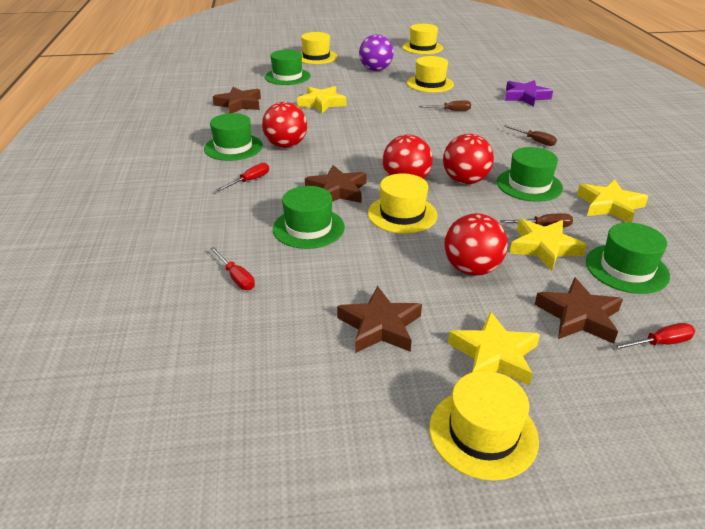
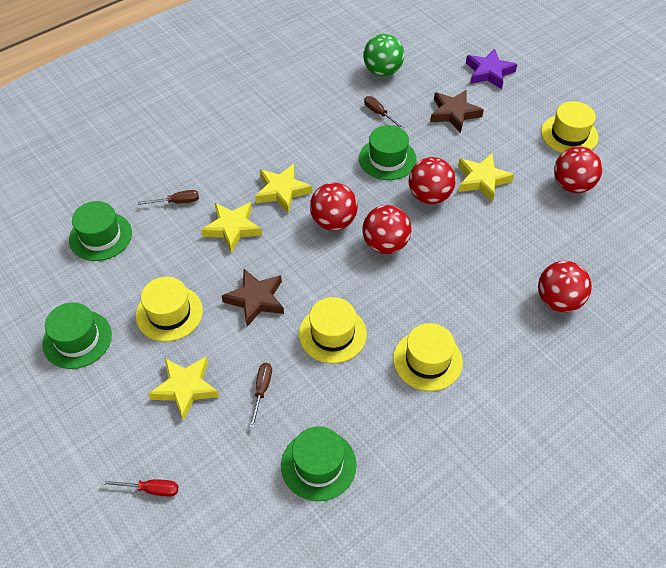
brown star: [213,87,261,113] [305,165,367,203] [337,286,422,353] [534,277,623,344] = 4 -> [222,269,284,327] [430,90,484,133] = 2
green ball: none = 0 -> [363,34,404,76] = 1
green hat: [204,113,263,161] [265,50,311,85] [273,186,345,249] [497,147,563,202] [586,223,670,294] = 5 -> [42,302,112,369] [69,201,132,261] [281,426,357,501] [359,125,417,180] = 4
purple ball: [359,34,394,71] = 1 -> none = 0
red ball: [262,102,307,148] [383,134,433,179] [443,134,494,184] [444,213,508,276] = 4 -> [310,182,358,231] [362,205,412,254] [409,157,456,204] [538,261,592,312] [554,147,602,193] = 5
red screwdriver: [210,247,255,290] [216,163,269,191] [611,323,695,351] = 3 -> [101,479,179,497] = 1
yellow hat: [301,32,337,64] [368,173,438,234] [402,24,443,54] [407,56,454,93] [429,371,539,481] = 5 -> [136,277,203,342] [299,297,367,363] [393,323,463,391] [541,101,598,153] = 4

